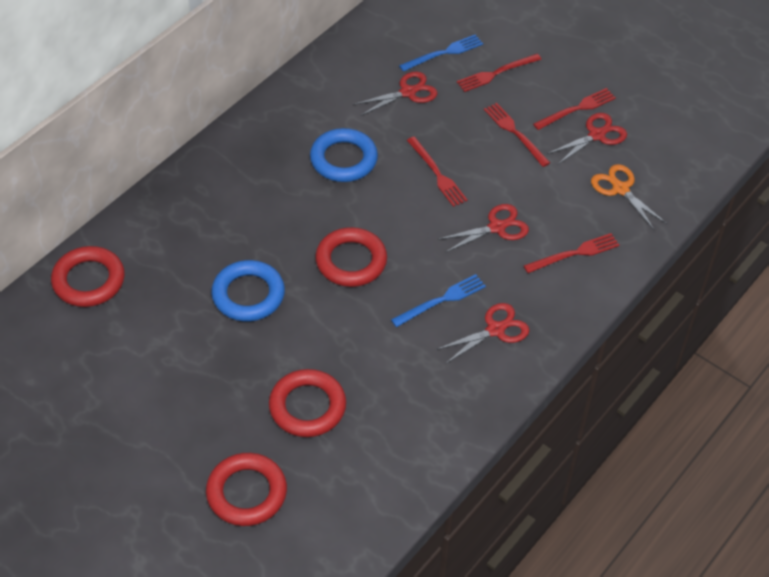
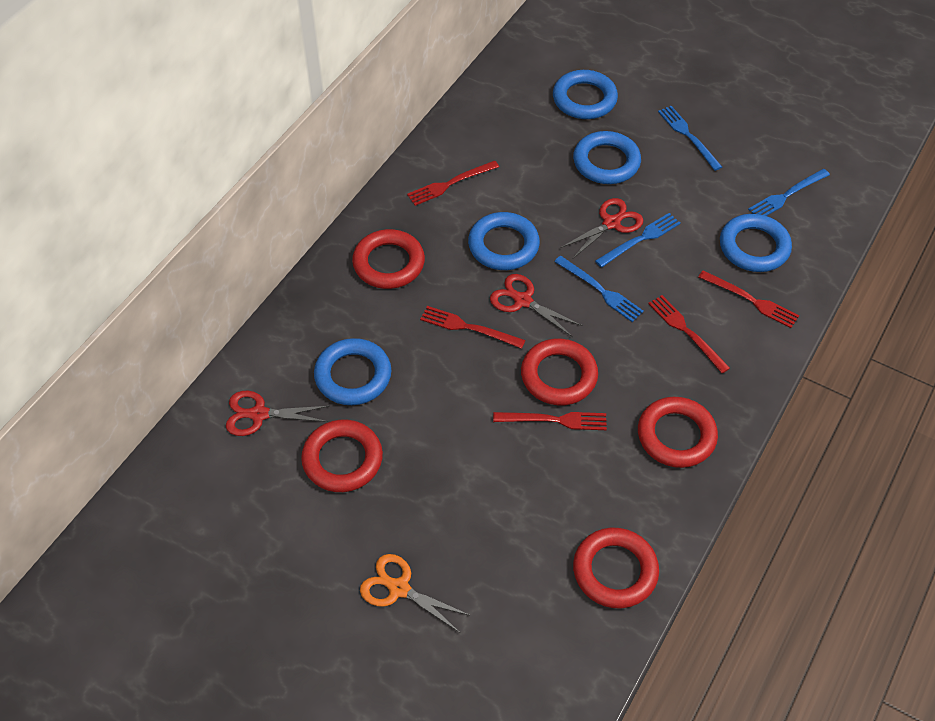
blue fork: [391,274,486,327] [399,34,483,72] = 2 -> [554,256,644,322] [595,213,681,267] [658,106,722,171] [748,169,830,216] = 4
blue ring: [211,260,285,321] [310,128,378,182] = 2 -> [314,338,391,405] [468,212,540,270] [553,70,618,119] [573,131,641,184] [720,214,792,272] = 5
red ring: [51,246,125,307] [206,453,287,526] [269,369,346,437] [315,227,387,287] = 4 -> [301,420,383,492] [352,229,425,289] [521,339,598,405] [573,528,659,608] [638,397,718,468] = 5
red scissors: [353,71,437,116] [436,303,530,363] [439,204,529,253] [547,113,627,164] = 4 -> [226,391,329,436] [490,274,583,337] [561,198,643,258] = 3

